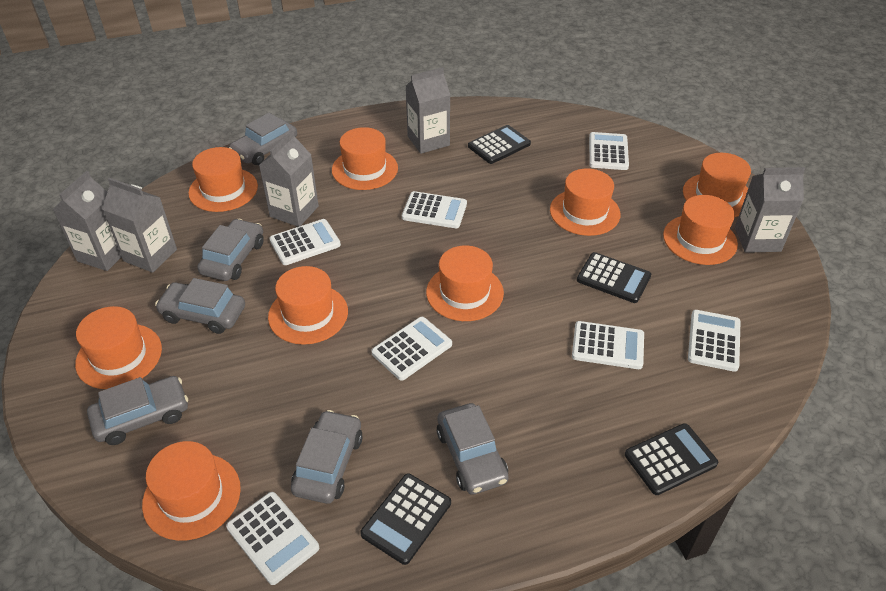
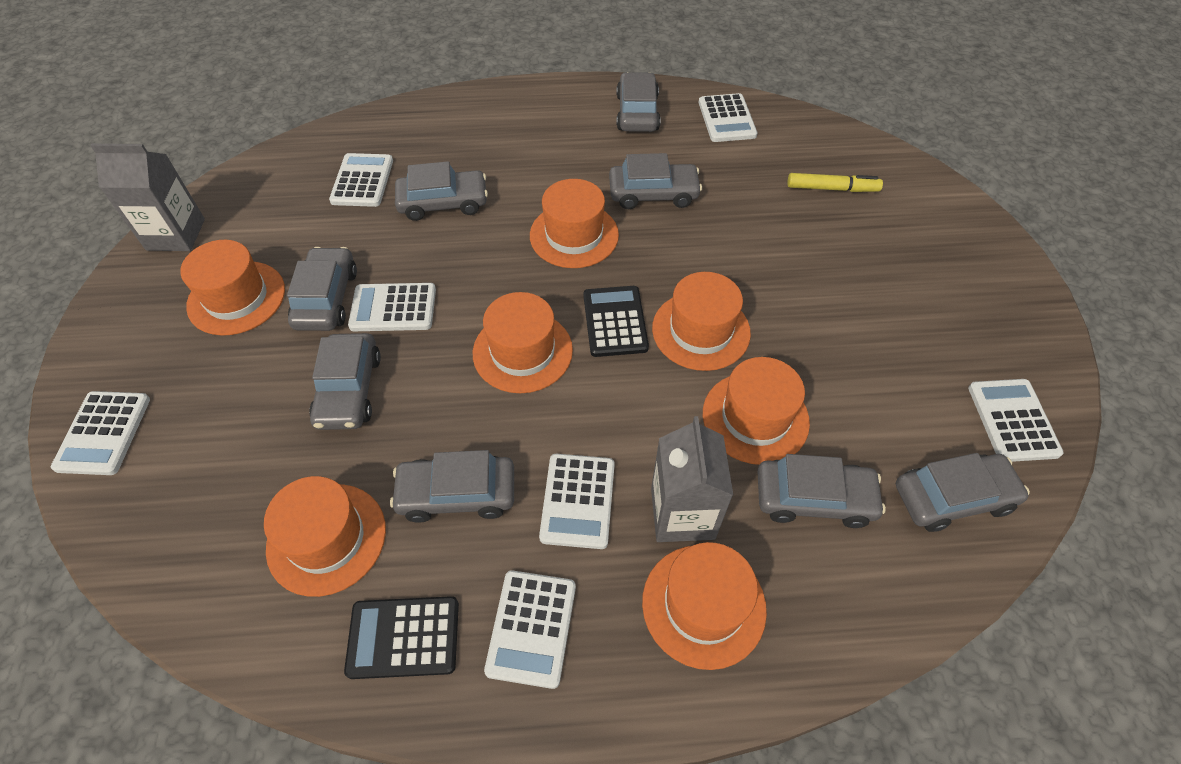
black calculator: [360,474,451,565] [468,125,531,164] [577,252,651,303] [625,423,718,495] = 4 -> [344,596,459,679] [583,286,649,357] = 2
grey car: [87,376,188,445] [155,278,245,334] [197,219,264,281] [229,113,297,165] [291,410,363,504] [437,403,508,495] = 6 -> [287,247,357,331] [309,333,381,430] [390,450,514,523] [395,161,488,221] [609,153,702,209] [617,72,661,132] [758,454,886,528] [896,453,1030,532] = 8
grey carton: [53,171,121,271] [102,178,177,273] [259,130,319,227] [406,67,450,154] [735,167,805,253] = 5 -> [90,144,205,251] [651,416,733,542] = 2
orange hat: [75,306,162,389] [142,441,241,541] [188,147,258,212] [268,266,348,345] [332,127,398,190] [426,245,504,321] [550,168,620,236] [663,195,738,265] [683,153,751,217] = 9 -> [180,240,285,336] [264,476,386,597] [473,292,573,393] [530,179,619,268] [642,542,767,670] [652,272,751,371] [703,357,810,465] = 7
yellow marker: none = 0 -> [787,173,883,192] = 1

